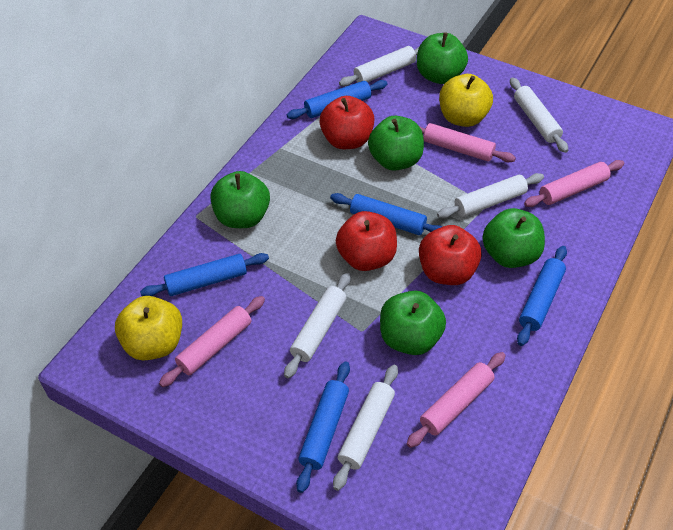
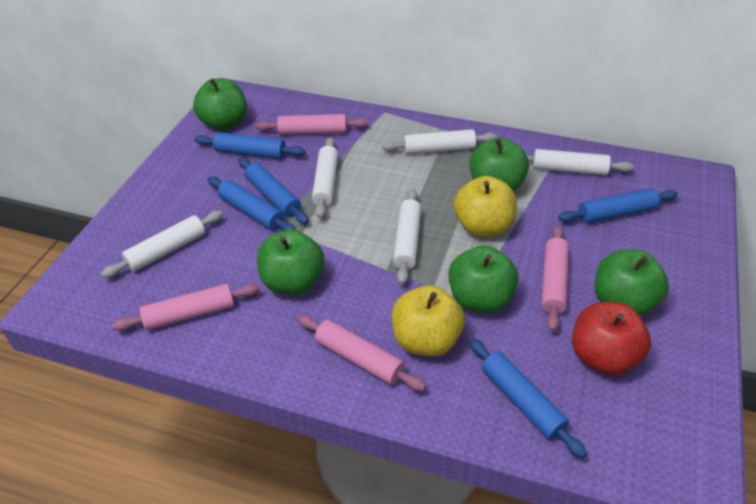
red apple: [319,96,375,149] [336,211,397,271] [419,225,482,285] = 3 -> [572,302,651,375] = 1

